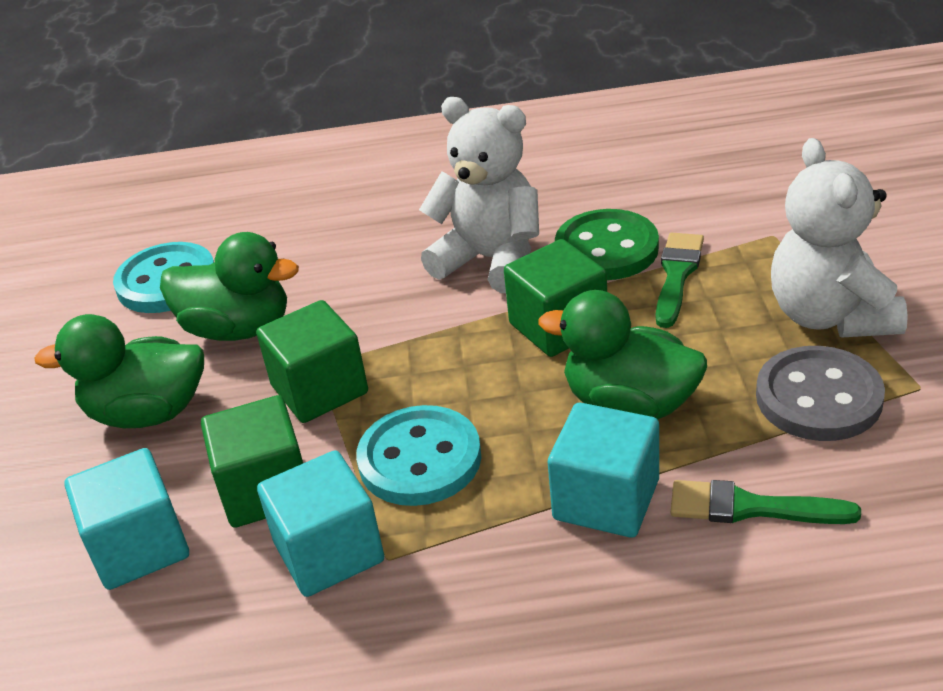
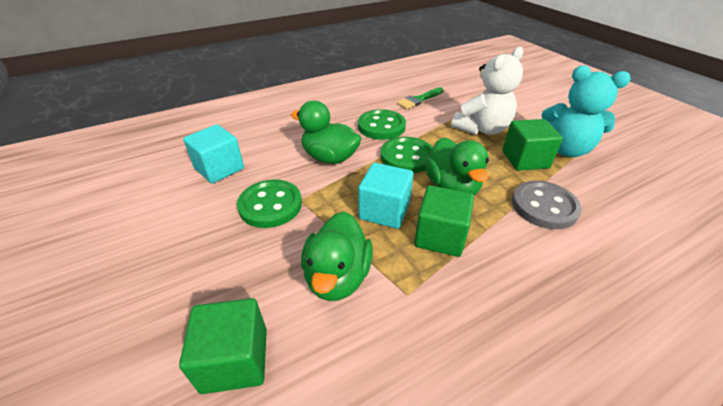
green brush: [656,233,704,328] [671,480,861,524] = 2 -> [397,87,443,109] = 1
green button: [555,209,659,280] = 1 -> [237,180,302,228] [358,109,406,140] [381,137,433,173] = 3
turquoise button: [113,242,214,313] [356,405,481,506] = 2 -> none = 0
turquoise cube: [64,448,189,590] [257,450,384,597] [548,403,659,538] = 3 -> [183,124,244,183] [358,163,414,229] = 2
turquoise teddy bear: none = 0 -> [541,66,631,157] = 1
white teddy bear: [419,97,539,293] [771,138,908,338] = 2 -> [451,47,523,135] = 1

